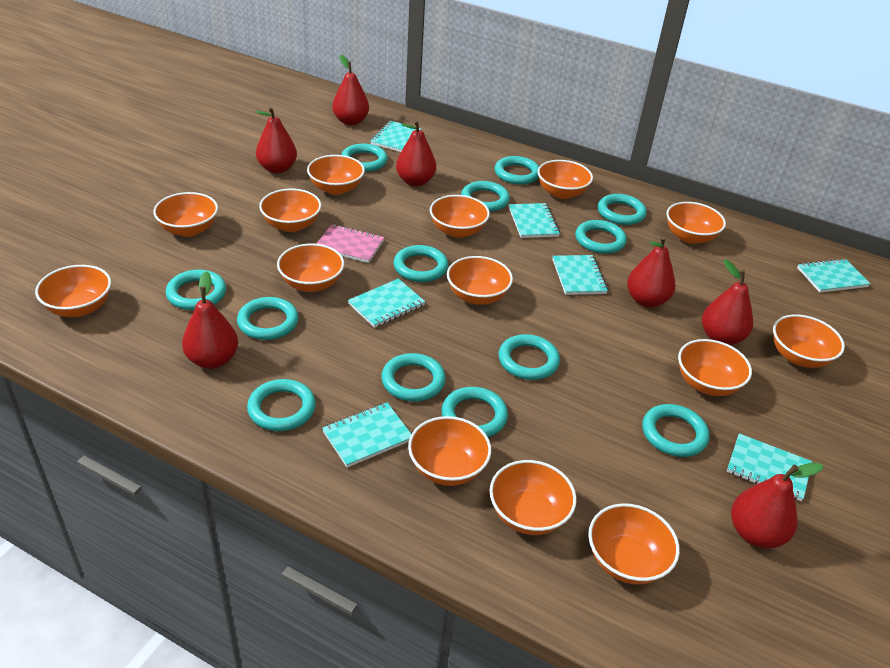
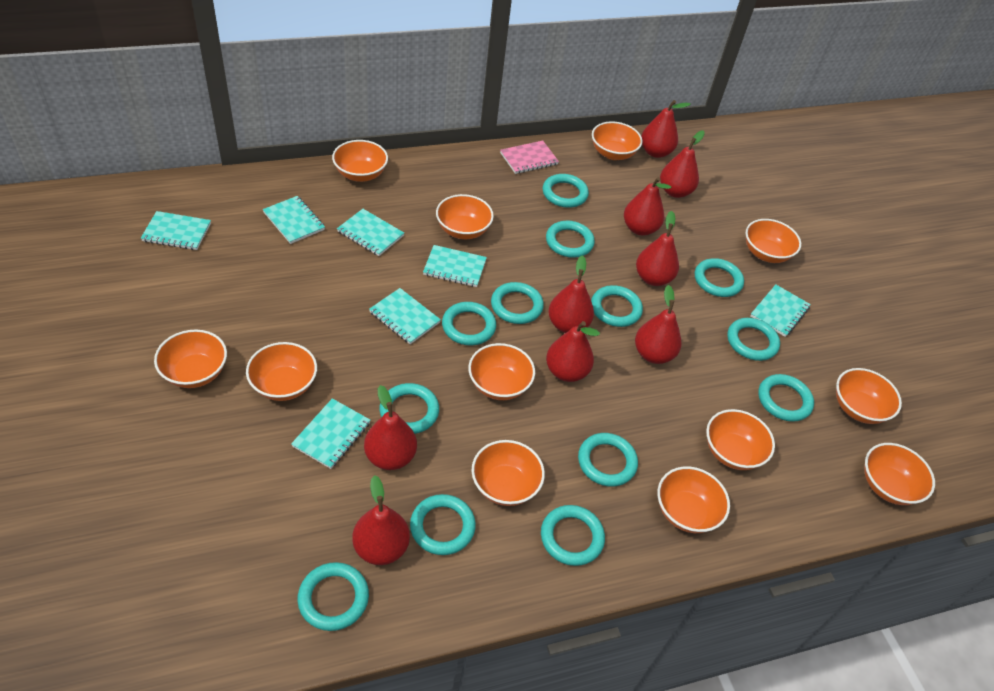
orange bowl: [35,265,111,317] [153,192,218,237] [259,189,321,232] [277,243,344,292] [307,155,365,195] [408,416,491,486] [430,195,490,238] [447,256,513,305] [490,460,577,535] [538,160,593,199] [588,503,680,584] [666,202,726,244] [678,339,752,396] [773,314,845,368] = 14 -> [154,330,227,388] [246,342,317,401] [332,140,388,182] [436,194,494,239] [468,343,535,400] [472,440,545,506] [592,121,643,160] [658,466,730,533] [706,409,775,470] [746,219,801,263] [836,368,902,424] [864,443,935,505] = 12
red pear: [182,271,238,369] [256,107,297,174] [332,55,369,125] [396,120,436,186] [627,236,675,307] [702,259,753,345] [731,463,823,548] = 7 -> [352,475,410,565] [364,385,417,470] [546,321,600,382] [548,255,594,333] [624,177,671,236] [635,285,681,364] [636,211,679,286] [641,100,691,158] [660,130,705,198] = 9

